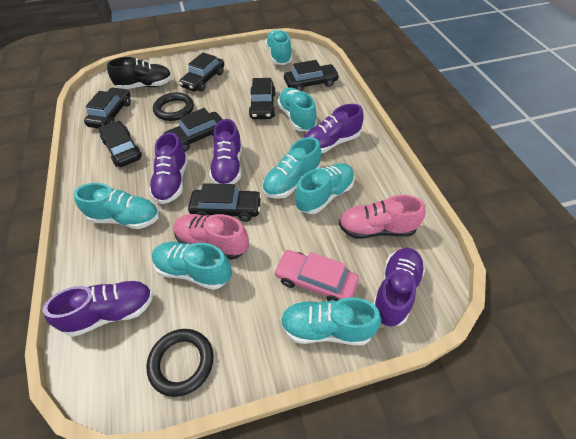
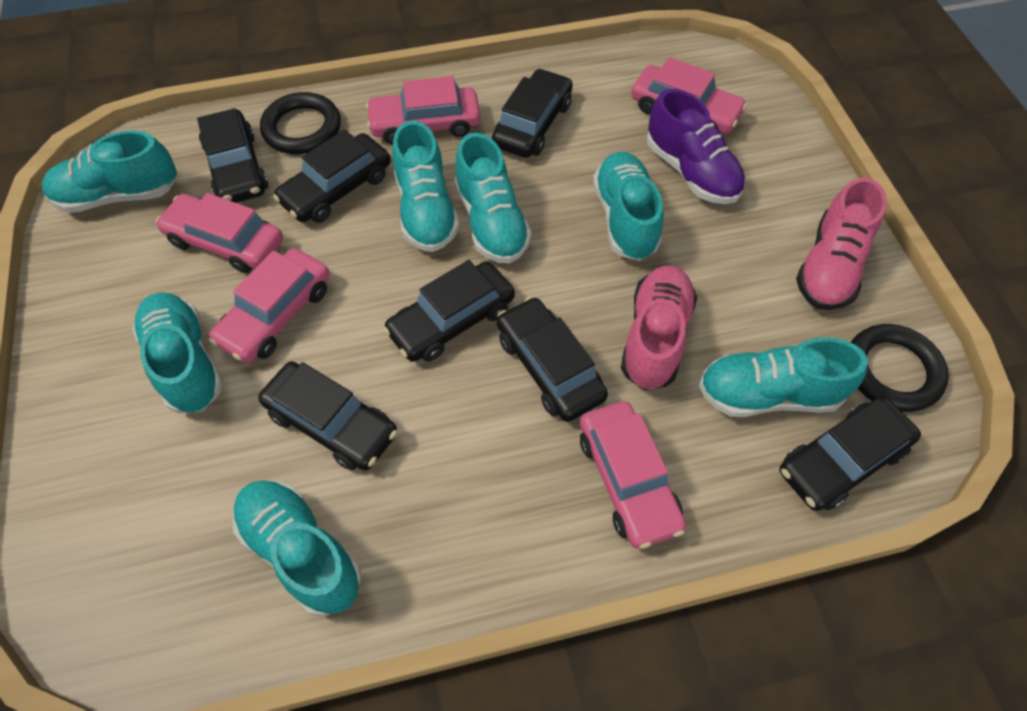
black shoe: [107,57,172,89] = 1 -> none = 0
pink car: [274,250,359,301] = 1 -> [156,193,283,273] [209,248,330,363] [366,76,481,144] [580,401,686,549] [631,57,747,134] = 5
purple shoe: [43,280,153,337] [149,132,188,204] [209,119,242,184] [304,104,363,154] [373,248,425,327] = 5 -> [647,89,745,204] = 1

